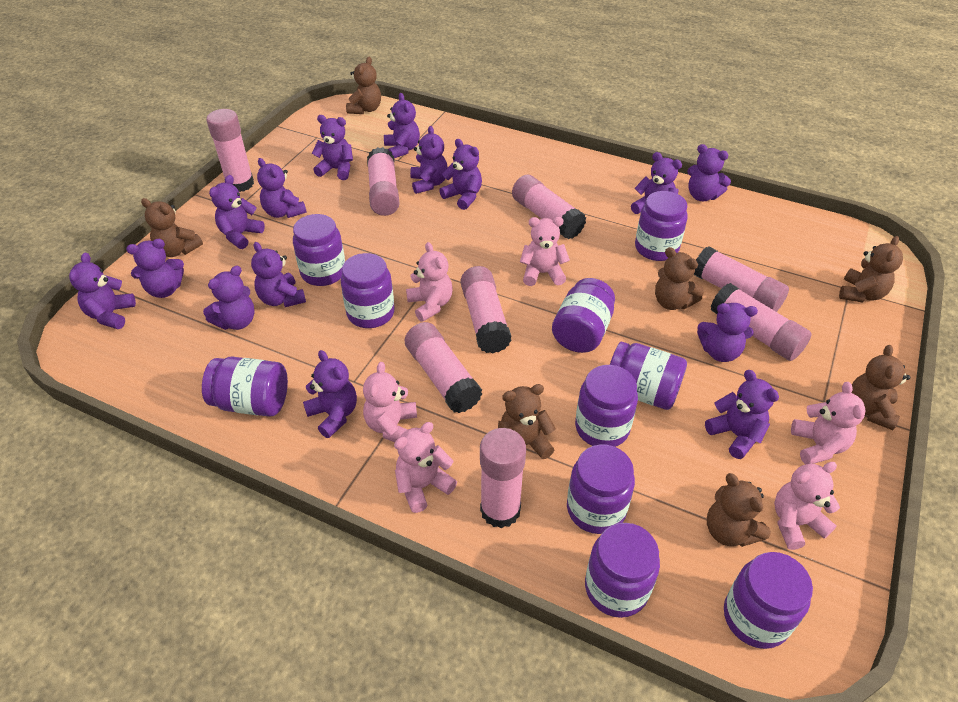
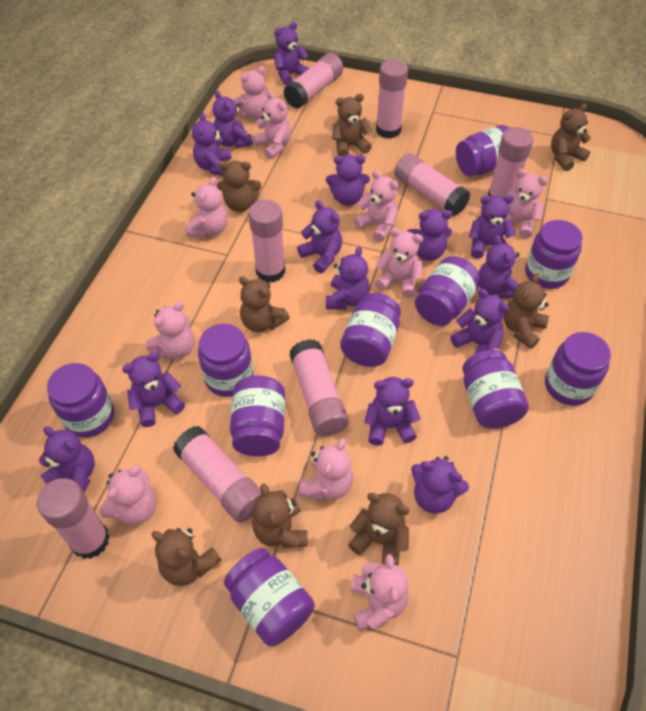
brown teddy bear: [141,198,203,257] [346,57,381,114] [498,384,556,459] [655,247,704,310] [707,473,771,547] [839,236,903,303] [852,345,910,430] = 7 -> [152,528,221,586] [217,161,261,212] [239,276,290,332] [252,484,308,548] [332,94,372,156] [348,493,410,566] [504,273,549,349] [551,103,591,171] = 8
pink teddy bear: [363,362,417,442] [394,422,457,513] [406,242,453,322] [520,217,570,286] [774,462,840,550] [791,382,866,464] = 6 -> [99,465,156,525] [146,301,194,359] [186,177,228,238] [233,66,269,120] [253,91,292,159] [298,438,353,500] [351,554,408,631] [354,170,399,242] [375,228,423,298] [504,169,548,238] = 10
purple teddy bear: [69,253,136,329] [126,239,184,298] [203,266,255,330] [209,175,265,249] [251,242,306,307] [257,158,307,218] [303,350,357,438] [312,115,353,180] [384,93,420,158] [410,126,448,194] [439,139,482,210] [631,152,682,214] [687,144,731,201] [697,303,758,362] [705,370,779,459] = 15 -> [39,427,95,492] [122,352,185,427] [192,112,231,176] [213,91,253,148] [274,22,309,85] [297,200,342,273] [326,154,370,206] [326,246,370,310] [364,377,421,446] [407,209,452,261] [411,456,469,514] [450,289,509,354] [469,194,516,259] [479,235,519,298] = 14

